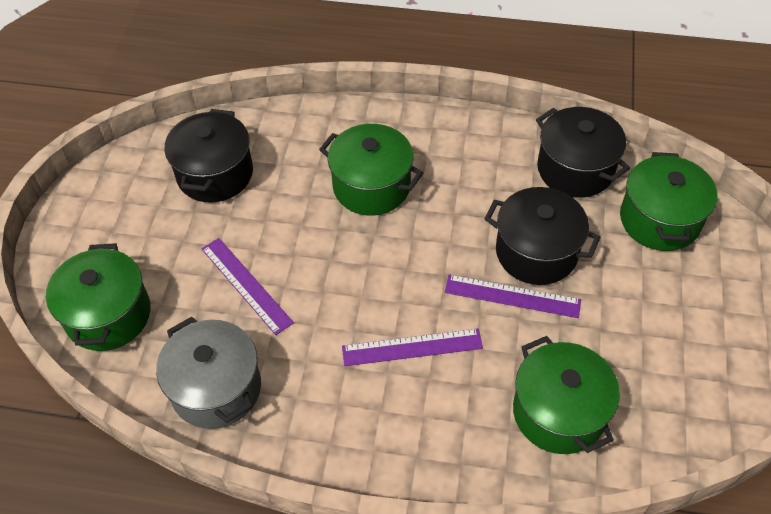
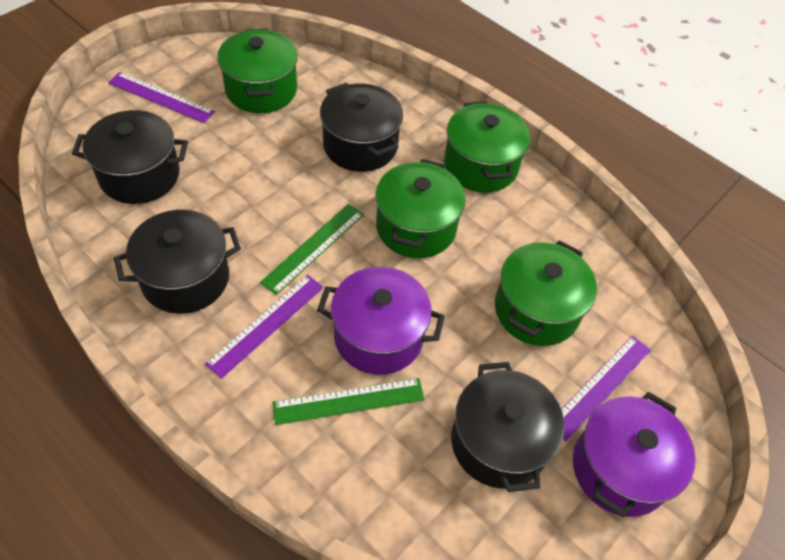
black pot: [165,109,253,203] [485,187,600,285] [536,107,630,198] = 3 -> [72,110,188,204] [114,210,241,314] [320,83,403,172] [451,362,564,492] = 4
green ruler: none = 0 -> [260,204,364,295] [272,378,425,425] = 2
grey pot: [156,317,261,429] = 1 -> none = 0
purple pot: none = 0 -> [317,267,445,375] [573,392,696,517] = 2

